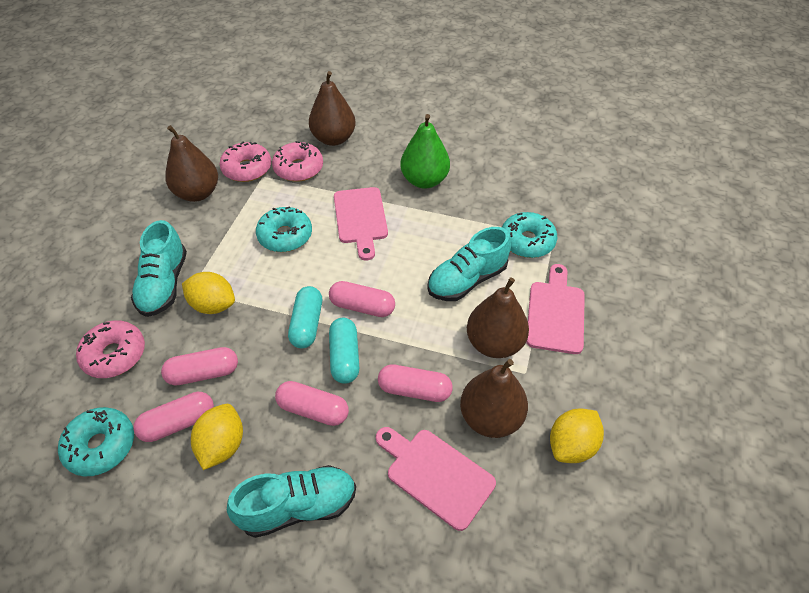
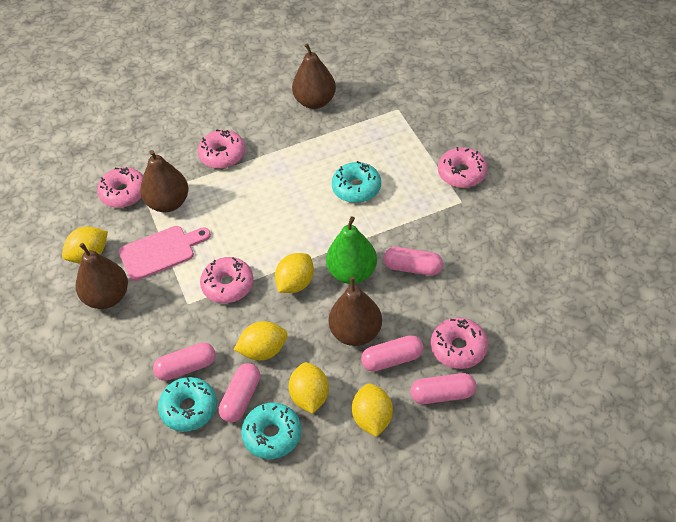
pink cutting board: [334,187,388,261] [376,427,496,531] [526,264,585,354] = 3 -> [119,226,211,281] = 1
pink donut: [76,320,145,378] [220,142,271,182] [272,141,323,182] = 3 -> [97,167,143,208] [198,129,245,168] [200,257,254,303] [431,318,488,369] [438,147,488,188] = 5
turquoise capsule: [288,286,322,348] [329,318,359,384] = 2 -> none = 0
turquoise shoe: [131,220,187,317] [227,465,356,538] [427,227,511,301] = 3 -> none = 0
yellow lemon: [182,272,235,314] [191,404,243,470] [550,408,604,463] = 3 -> [62,227,108,263] [234,321,288,360] [275,253,314,293] [289,362,329,414] [352,383,393,437] = 5

